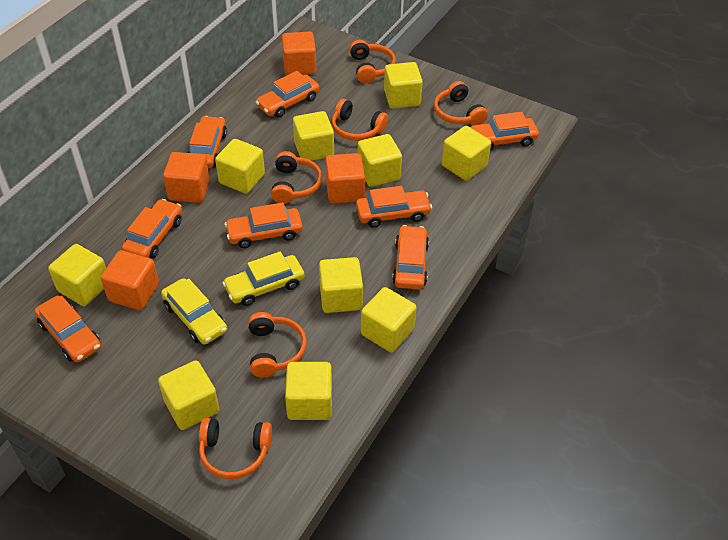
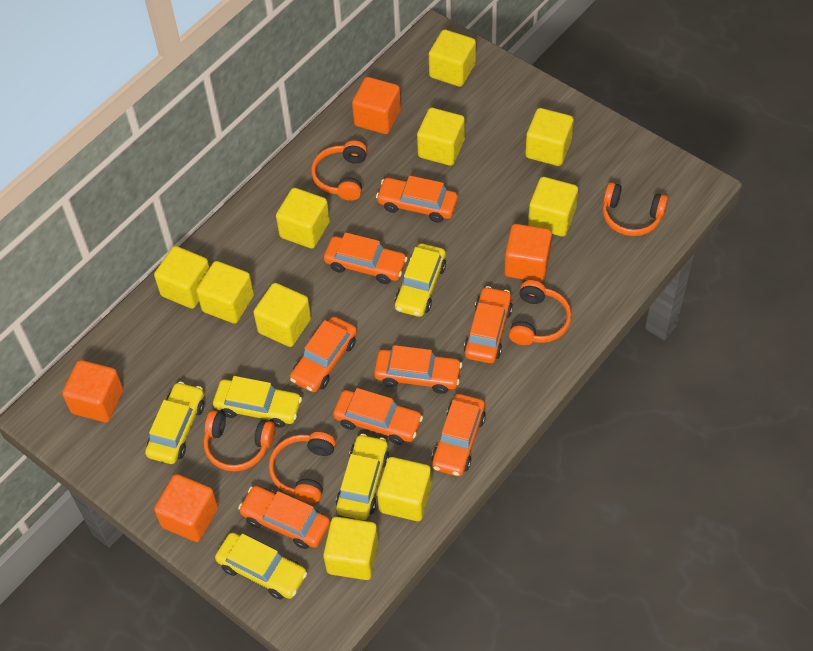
orange headphones: [199,418,272,479] [248,312,307,378] [271,151,322,204] [332,99,388,141] [350,40,396,83] [434,81,488,125] = 6 -> [204,410,275,471] [269,432,336,503] [311,141,367,201] [509,280,572,345] [603,182,668,236] = 5
yellow car: [161,278,227,344] [222,251,304,306] = 2 -> [145,382,205,464] [213,376,302,428] [215,533,307,600] [336,434,389,520] [395,244,446,317] = 5

